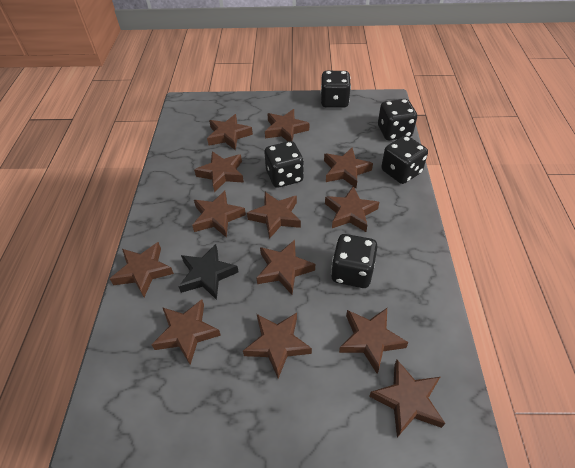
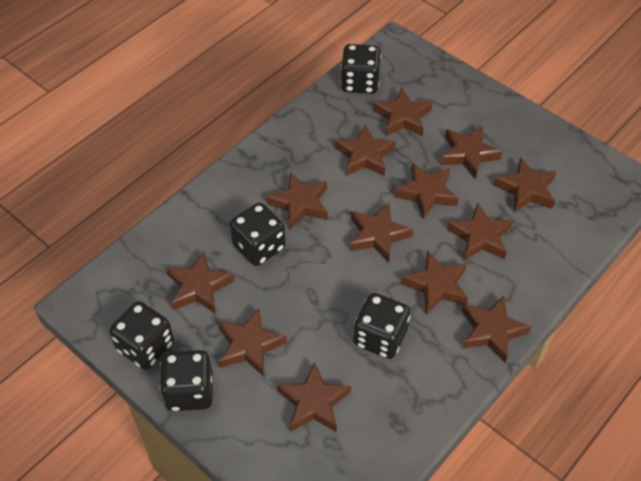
black star: [178,244,239,300] = 1 -> none = 0

